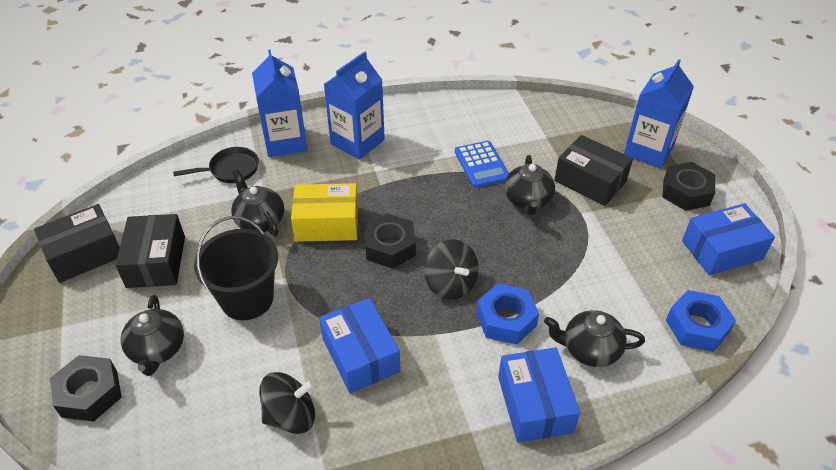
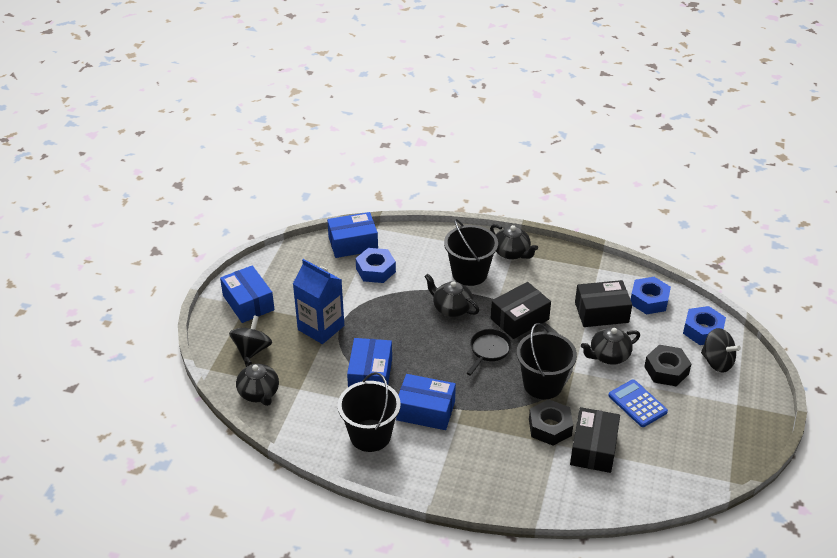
black bucket: [194,216,278,320] = 1 -> [338,372,401,452] [444,219,498,286] [517,323,577,399] = 3
black nut: [50,355,122,422] [364,213,416,269] [662,162,715,211] = 3 -> [529,399,573,446] [644,345,691,386] = 2
blue box: [319,298,400,393] [498,347,580,443] [682,203,775,275] = 3 -> [220,265,275,323] [327,212,378,258] [347,338,392,387] [396,374,456,430] = 4
blue carton: [252,49,307,157] [324,51,385,160] [624,59,694,169] = 3 -> [293,259,344,344] = 1
blue nut: [476,283,539,345] [666,290,736,352] = 2 -> [356,248,396,283] [631,277,671,314] [683,306,726,345] = 3
yellow box: [291,183,358,242] = 1 -> none = 0

